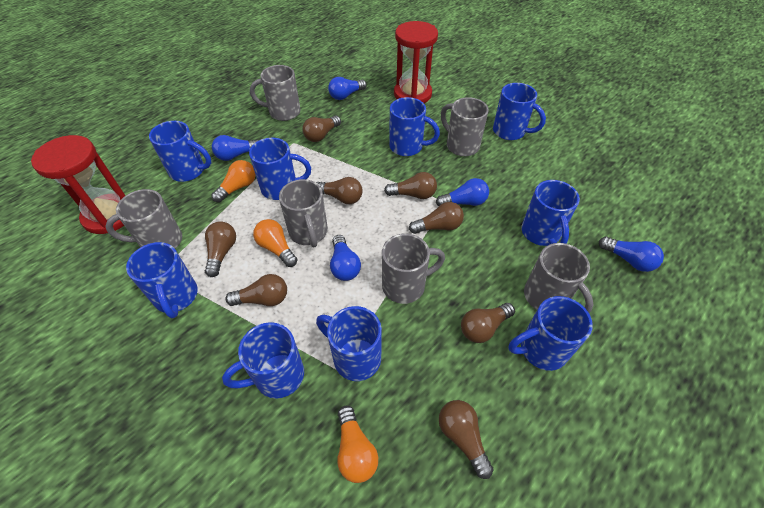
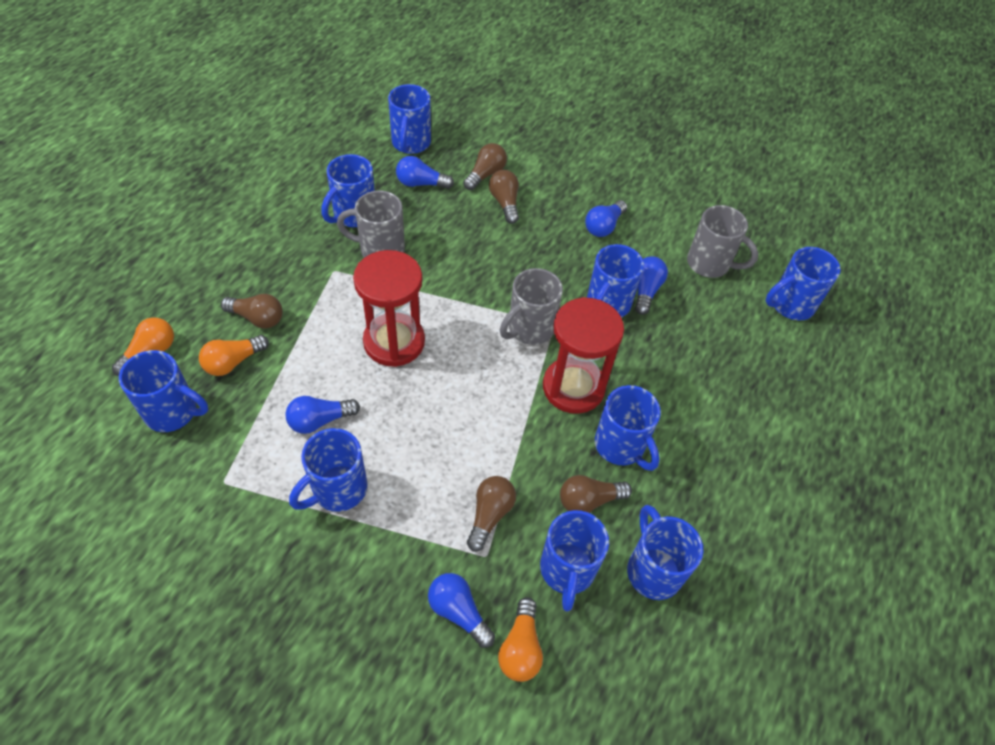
brown light bulb: [205,221,236,277] [225,274,287,306] [302,116,341,142] [316,177,362,204] [384,172,437,199] [409,202,464,234] [439,400,494,479] [461,303,515,343] = 8 -> [221,294,283,329] [463,143,507,190] [467,476,516,551] [489,170,519,224] [560,475,632,513] = 5
grey mug: [106,189,182,249] [250,65,300,121] [279,179,328,248] [382,234,445,304] [441,97,489,156] [524,243,593,313] = 6 -> [337,190,405,258] [500,268,563,345] [687,205,759,278] = 3

